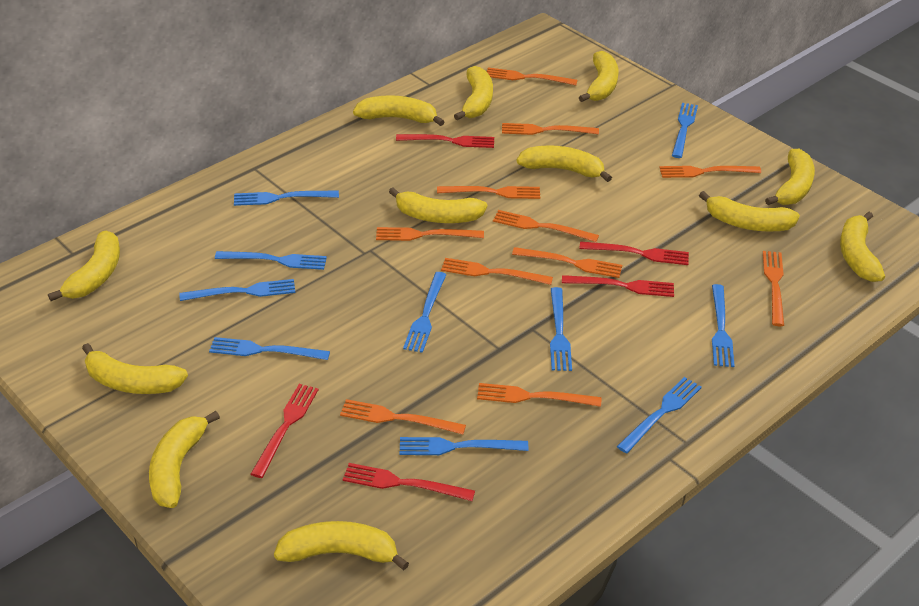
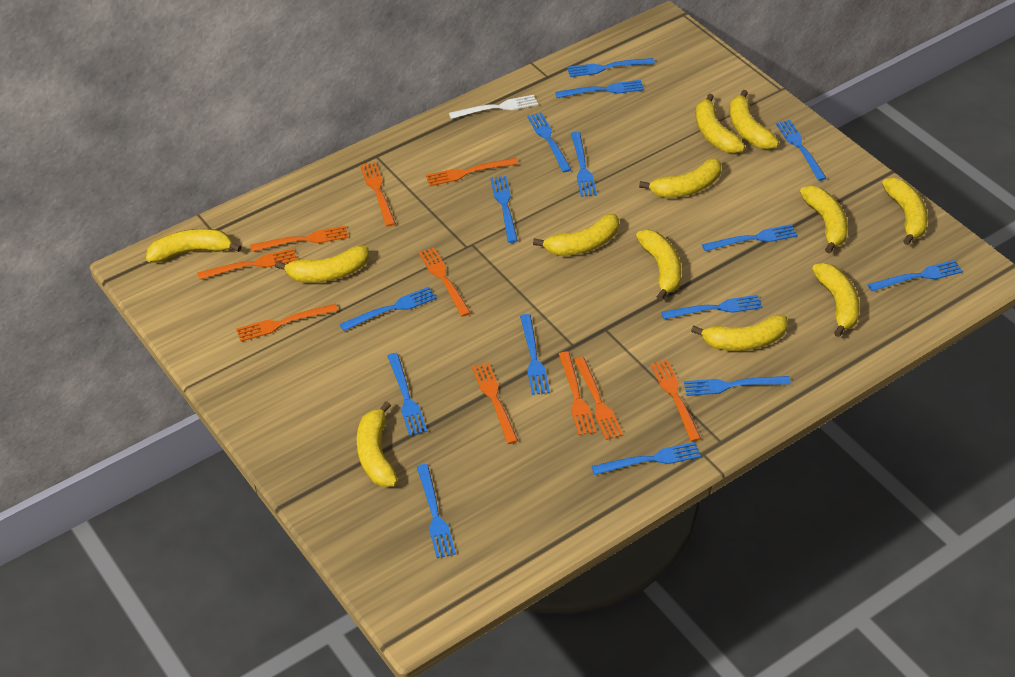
blue fork: [179,279,295,301] [209,337,330,360] [215,251,327,270] [234,191,339,206] [400,437,528,455] [403,272,447,353] [550,287,572,371] [617,377,702,453] [672,103,698,158] [712,284,735,367] = 10 -> [340,287,437,331] [387,353,427,436] [417,464,456,558] [491,176,518,243] [520,314,550,395] [527,112,572,172] [555,80,644,98] [567,58,655,77] [571,132,597,197] [591,442,701,475] [661,295,763,319] [684,376,791,396] [702,224,798,251] [776,120,827,181] [868,260,963,291] = 15
orange fork: [340,399,466,434] [376,227,484,241] [437,186,540,199] [441,258,553,285] [477,383,601,407] [487,67,577,85] [493,210,599,242] [502,123,599,135] [512,247,622,278] [659,166,761,178] [763,251,784,326] = 11 -> [198,248,297,280] [236,304,338,342] [250,226,349,252] [360,162,396,227] [419,247,471,317] [426,158,519,186] [472,362,518,444] [559,352,597,435] [574,357,623,440] [651,360,701,442] = 10
red fork: [251,384,318,478] [343,463,475,501] [396,134,494,148] [562,275,674,297] [579,241,689,265] = 5 -> none = 0
white fork: none = 0 -> [449,95,538,119] = 1

